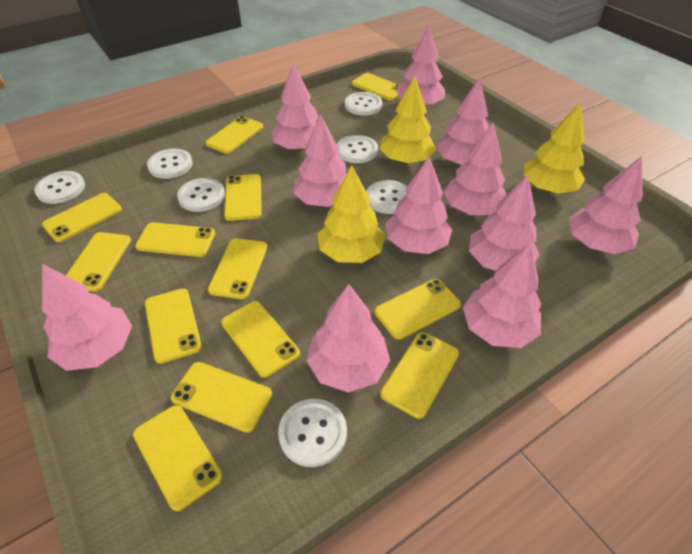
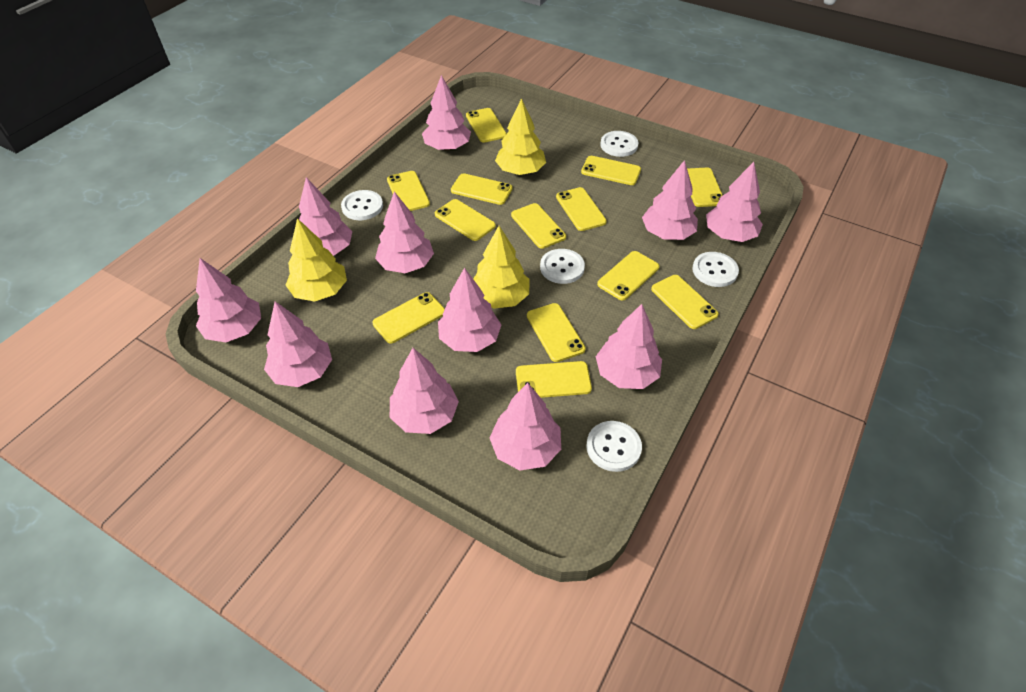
white button: [34,171,85,204] [147,149,192,179] [177,178,225,212] [278,399,347,467] [337,135,378,163] [345,92,382,116] [366,180,407,214] = 7 -> [341,190,383,220] [540,249,585,284] [586,421,642,472] [600,131,638,157] [692,252,739,287] = 5

